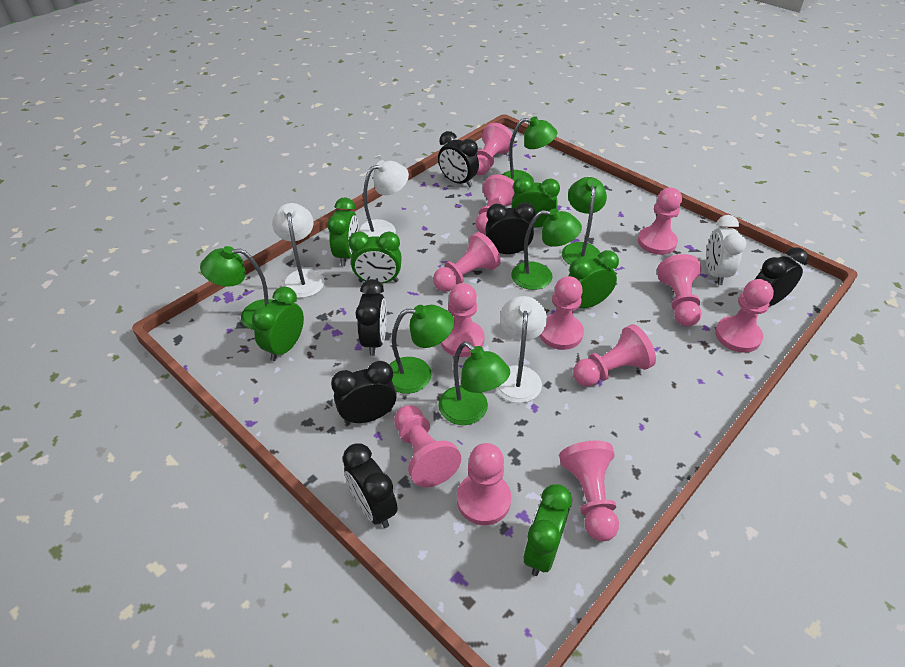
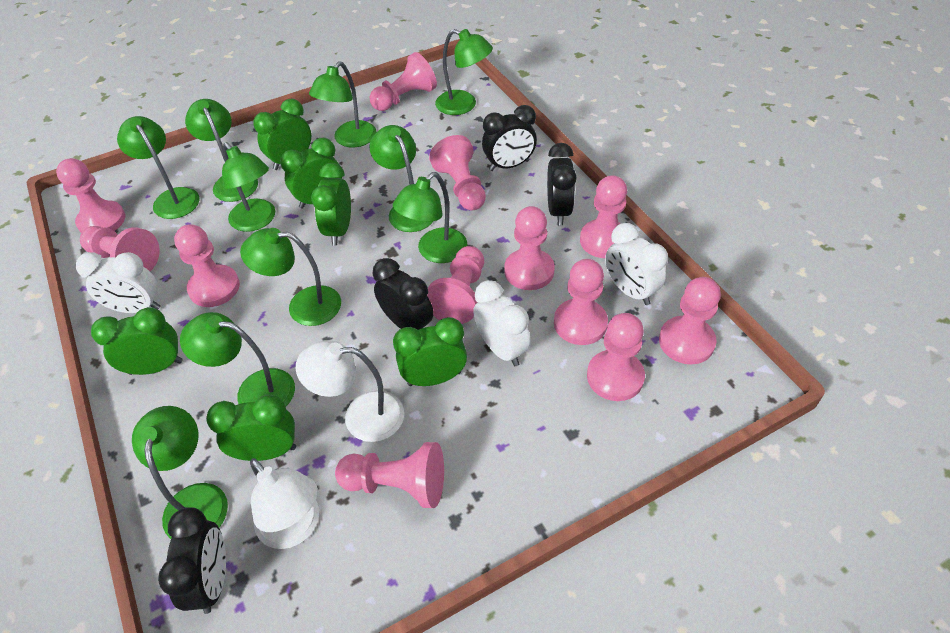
black clock: [331,361,397,424] [343,444,398,528] [356,279,387,356] [438,131,479,188] [485,202,535,254] [755,248,808,306] = 6 -> [158,507,226,614] [373,258,434,330] [482,105,537,171] [547,143,577,225] = 4
green lamp: [200,246,273,330] [389,305,454,394] [438,342,510,425] [502,116,557,182] [511,208,582,290] [562,177,607,265] = 6 -> [117,116,199,219] [132,406,228,539] [180,312,295,406] [185,99,258,202] [222,142,275,232] [240,228,341,326] [309,61,377,147] [369,125,433,232] [393,172,467,263] [435,29,493,115] = 10
white clock: [706,215,746,285] = 1 -> [76,252,160,313] [473,280,531,366] [605,223,668,305] = 3
white lamp: [272,203,325,298] [359,160,409,237] [495,296,547,403] = 3 -> [250,458,319,549] [296,340,404,442] = 2

